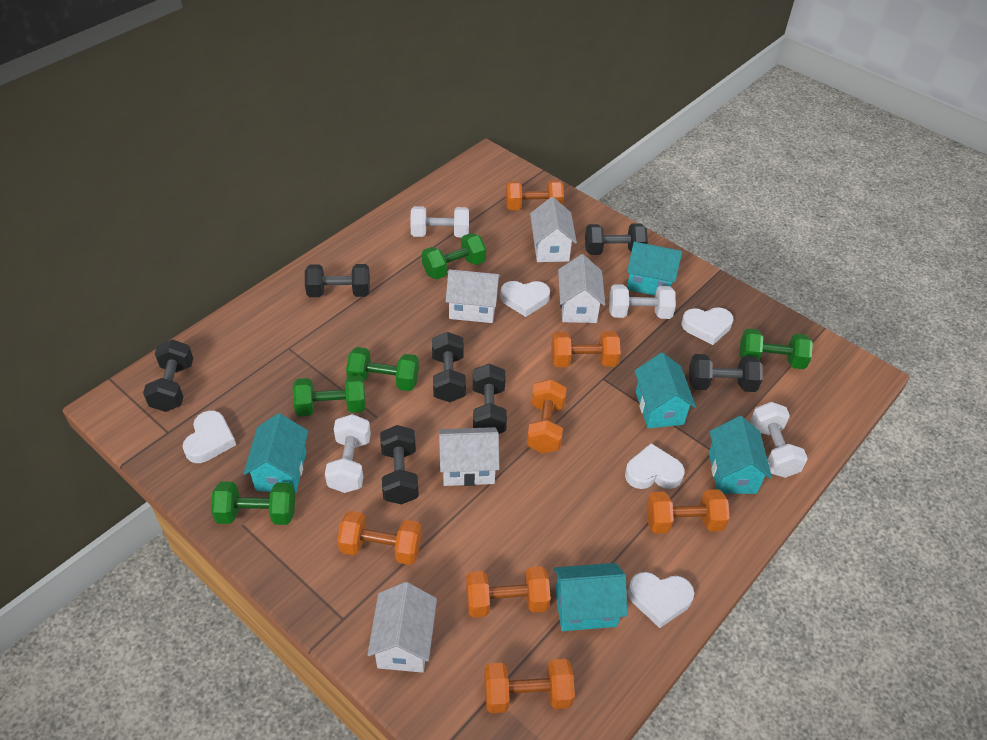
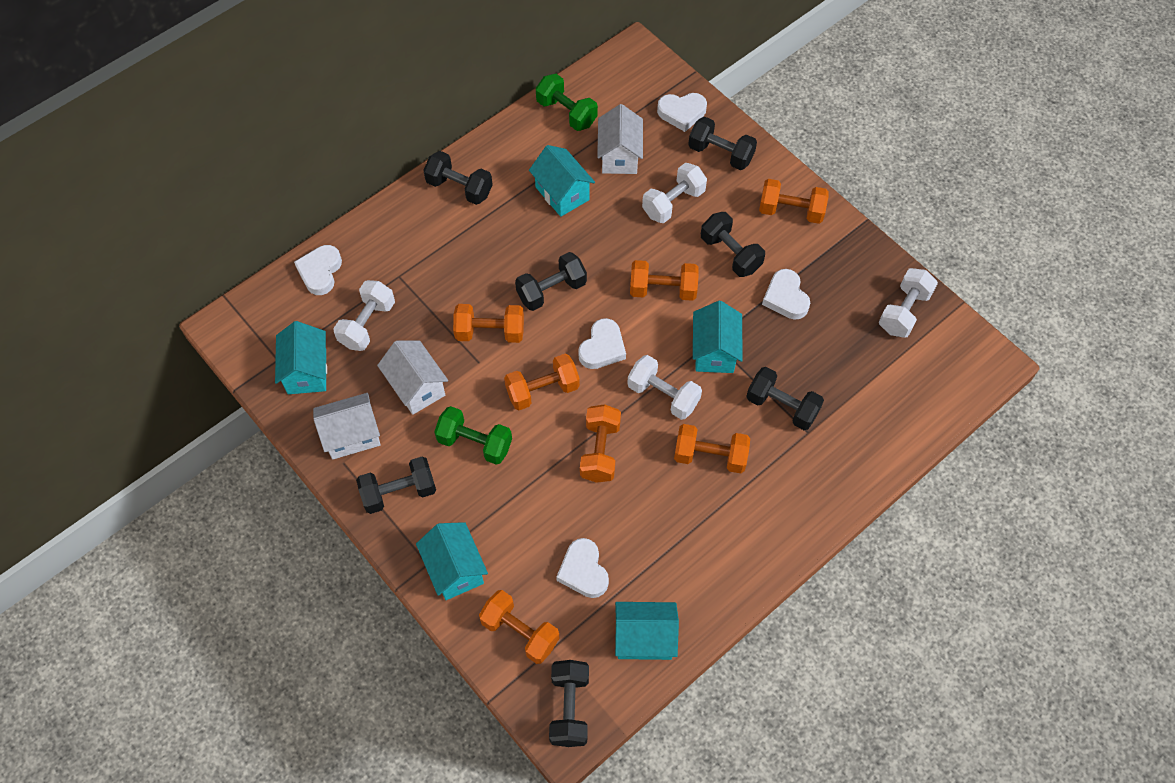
green dumbbell: [211,481,295,525] [293,375,365,416] [346,347,419,391] [422,233,486,279] [739,329,813,369] = 5 -> [434,406,512,465] [536,74,598,131] = 2
white house: [367,582,437,673] [439,427,499,486] [446,269,500,323] [530,197,577,262] [558,254,605,323] = 5 -> [313,393,381,459] [377,341,448,415] [597,104,643,174] = 3

